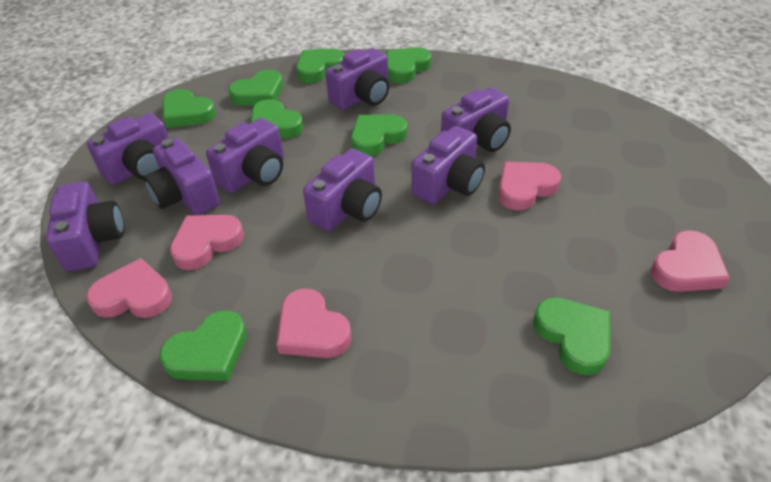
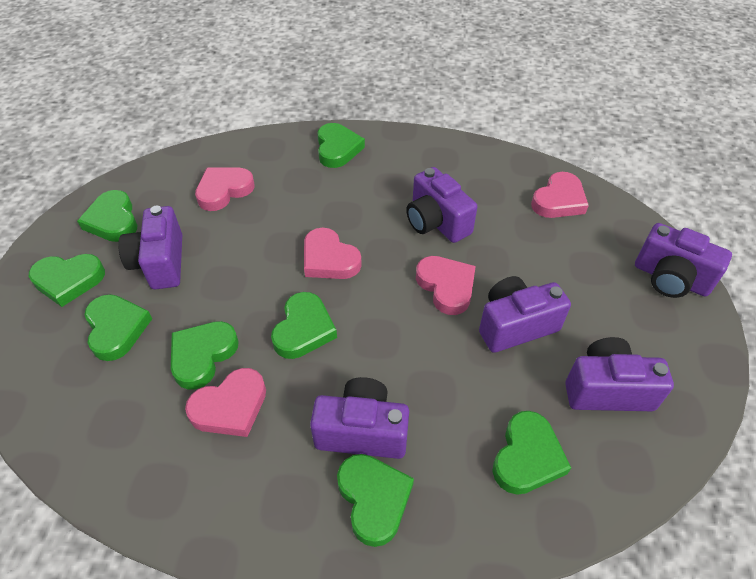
purple camera: [46,182,124,271] [87,113,169,185] [143,138,220,215] [206,118,284,193] [303,149,382,231] [325,48,389,110] [412,126,485,204] [441,87,511,152] = 8 -> [118,206,182,289] [310,377,409,459] [406,167,477,243] [479,276,571,353] [565,337,674,411] [635,223,732,298] = 6

